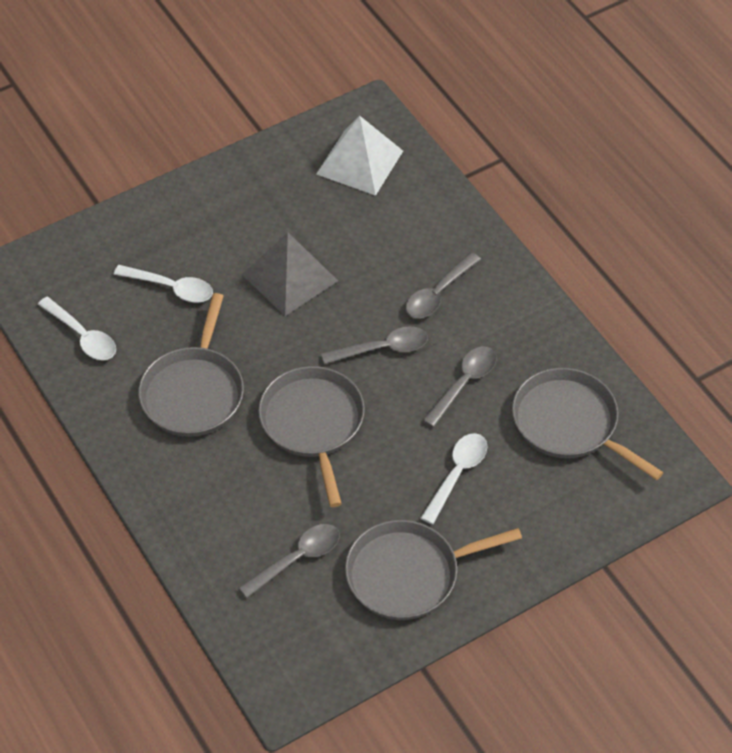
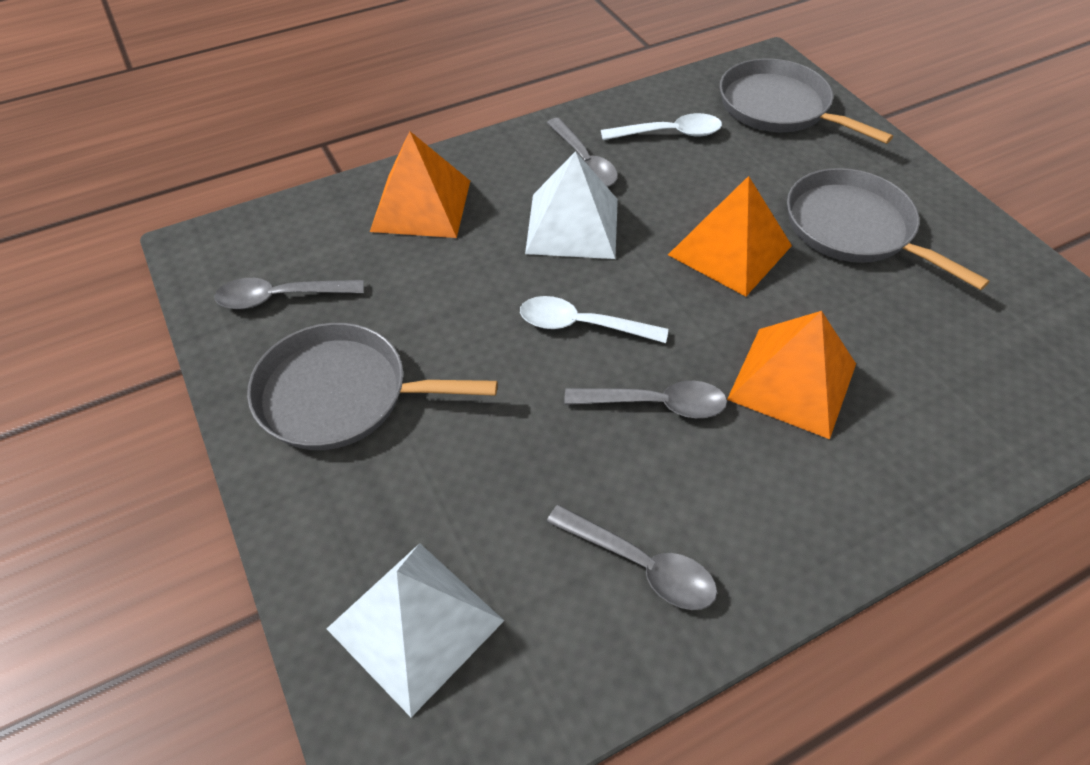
grey pan: [138,293,244,437] [258,366,365,507] [345,520,522,620] [512,368,664,480] = 4 -> [247,323,498,450] [720,59,893,144] [787,168,990,290] = 3
grey pyramid: [242,232,338,316] = 1 -> none = 0
orange pyramid: none = 0 -> [370,131,470,238] [668,176,792,297] [727,311,856,439] = 3
white pyramid: [316,116,403,196] = 1 -> [327,543,505,717] [525,151,618,259] = 2
white spoon: [38,297,116,360] [114,265,213,302] [421,433,488,524] = 3 -> [520,296,668,343] [601,113,722,140] = 2

